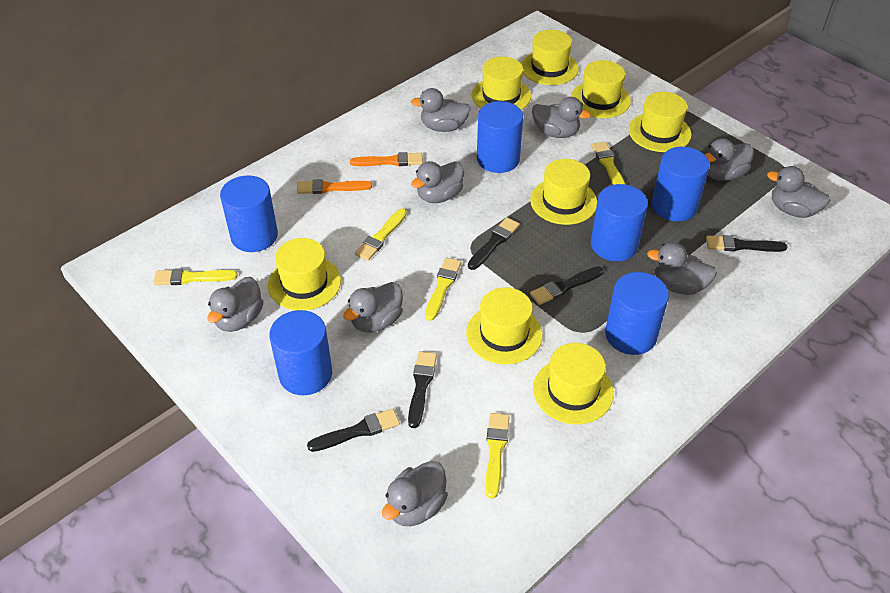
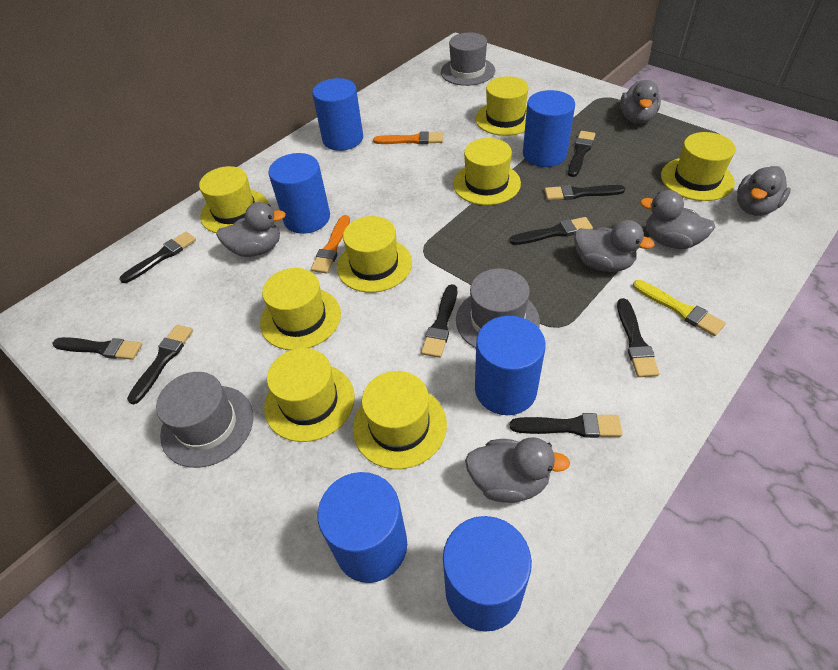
black brush: [307,408,400,452] [408,351,437,428] [468,217,520,270] [530,266,603,305] [706,235,788,252] = 5 -> [53,337,142,360] [119,232,196,283] [127,325,193,405] [421,284,457,358] [510,217,593,245] [510,413,622,438] [545,185,625,200] [568,131,595,177] [617,298,659,377] = 9
grey duck: [207,277,263,332] [343,282,403,333] [382,461,448,526] [411,88,471,132] [411,161,464,203] [532,97,591,138] [647,242,717,295] [705,138,754,181] [767,166,831,218] = 9 -> [216,202,286,257] [465,437,570,503] [574,220,654,272] [620,80,661,124] [640,190,715,249] [737,166,791,216] = 6
grey hat: none = 0 -> [156,372,253,468] [441,32,495,86] [456,268,540,348] = 3
yellow brush: [153,268,238,285] [355,209,407,261] [425,258,461,321] [485,413,510,499] [592,142,626,185] = 5 -> [633,280,726,336] = 1

